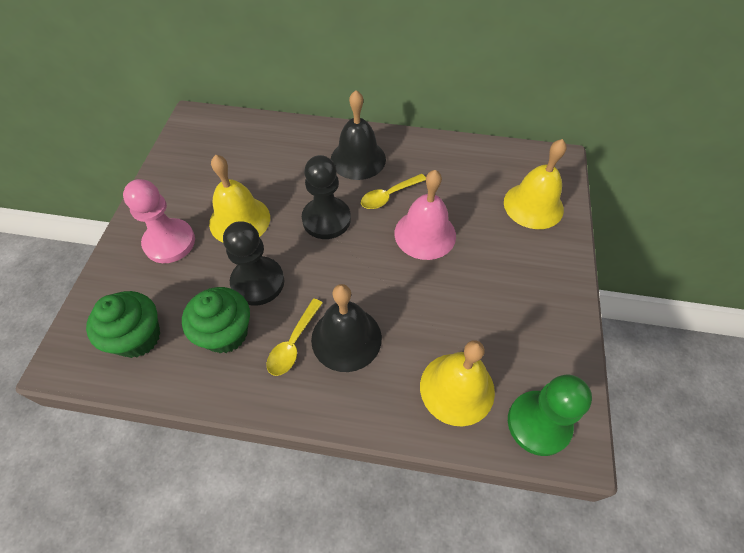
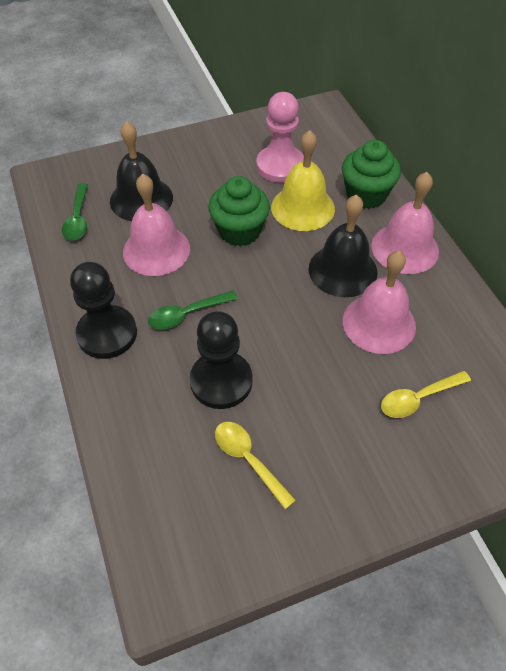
green pawn: [508,375,592,456] = 1 -> none = 0
green spoon: none = 0 -> [62,183,88,241] [148,290,238,330] = 2
pink bell: [394,170,456,260] = 1 -> [123,174,190,276] [343,251,416,354] [371,172,439,274] = 3
yellow bell: [209,155,270,243] [420,340,495,426] [504,139,567,229] = 3 -> [271,130,335,231] = 1

